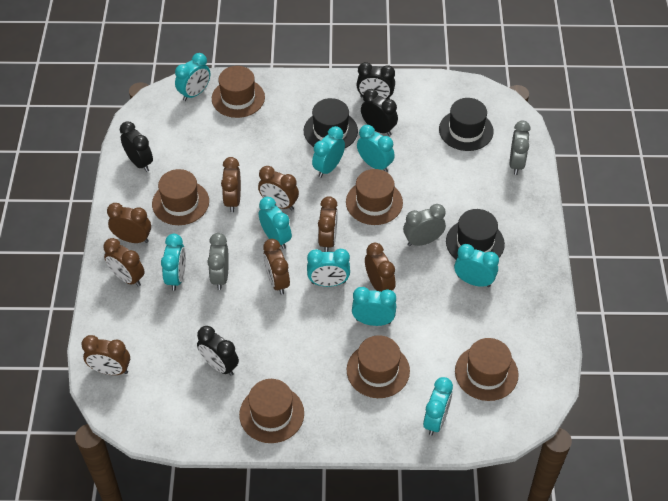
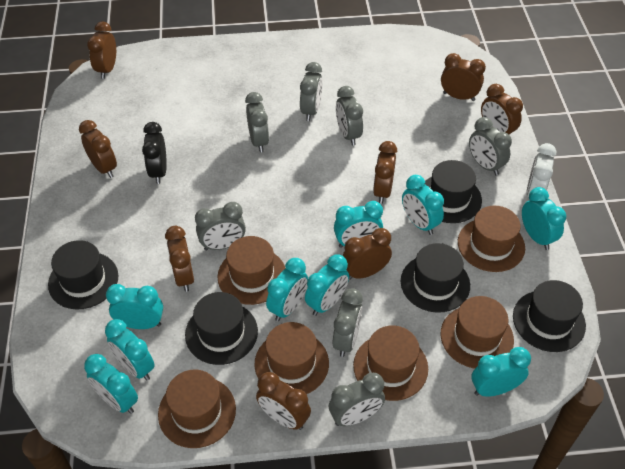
black clock: [120,121,153,172] [197,326,239,376] [356,62,395,100] [361,89,398,136] = 4 -> [142,122,167,184] = 1
black hat: [304,98,358,148] [439,98,494,151] [446,209,505,259] = 3 -> [48,240,119,310] [185,292,258,365] [401,243,470,313] [425,160,482,223] [513,280,586,352] = 5
grey clock: [207,233,229,290] [403,204,446,246] [510,121,531,175] = 3 -> [195,202,246,250] [245,92,269,152] [300,62,323,121] [329,373,385,426] [333,288,363,357] [336,86,363,146] [469,117,512,175] = 7
white clock: none = 0 -> [526,143,556,197] = 1

